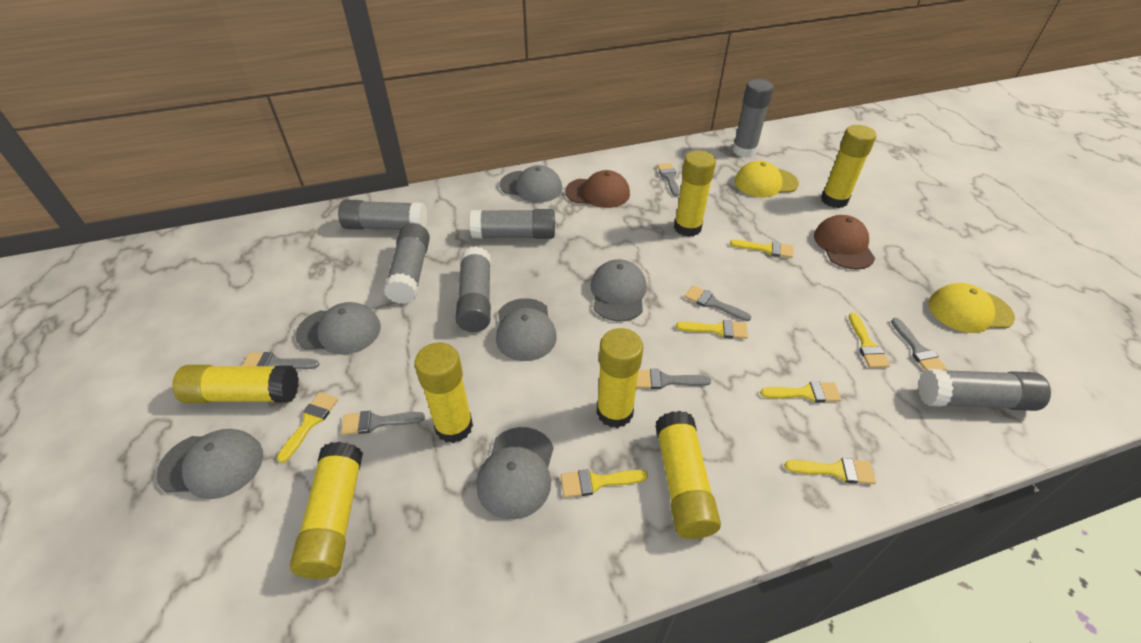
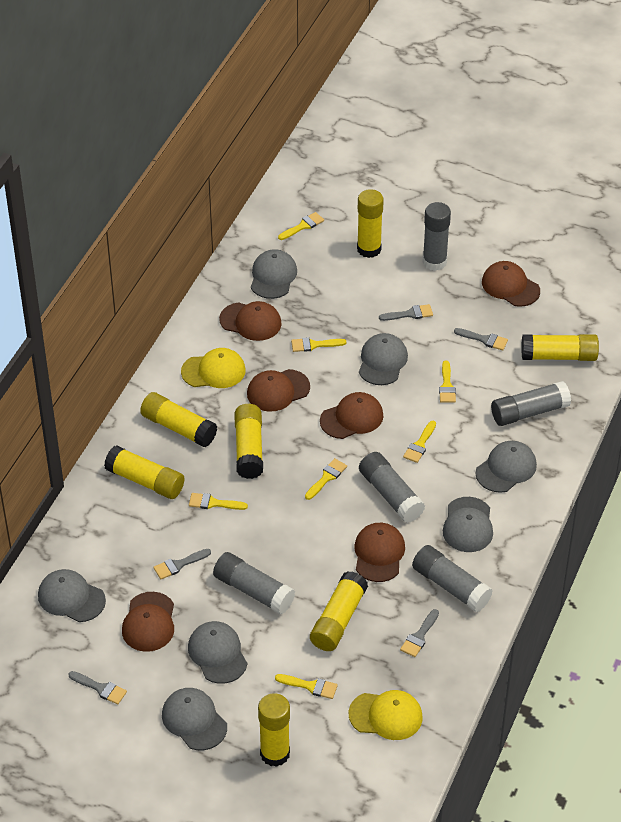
brown cap: [565,170,630,208] [814,215,875,270] = 2 -> [122,592,174,652] [219,301,281,341] [247,369,310,412] [320,392,384,439] [354,523,405,582] [482,261,540,307] = 6
grey brush: [242,352,319,369] [341,411,425,435] [636,369,711,389] [657,163,680,196] [684,285,751,321] [891,318,947,370] = 6 -> [69,671,127,704] [153,549,211,579] [379,304,433,321] [400,609,439,657] [454,328,508,350] = 5
grey cap: [156,429,263,499] [295,302,381,355] [476,427,554,519] [496,298,557,361] [500,165,562,203] [591,259,647,321] = 6 -> [38,569,106,622] [162,688,227,750] [188,621,247,684] [251,249,297,299] [359,333,408,385] [443,497,493,552] [475,441,537,493] = 7
grey glue stick: [338,200,427,230] [384,223,430,304] [456,246,491,332] [470,209,555,239] [733,79,774,157] [918,369,1051,411] = 6 -> [213,552,295,614] [359,452,425,523] [412,545,493,612] [422,202,451,271] [491,381,571,426] = 5

